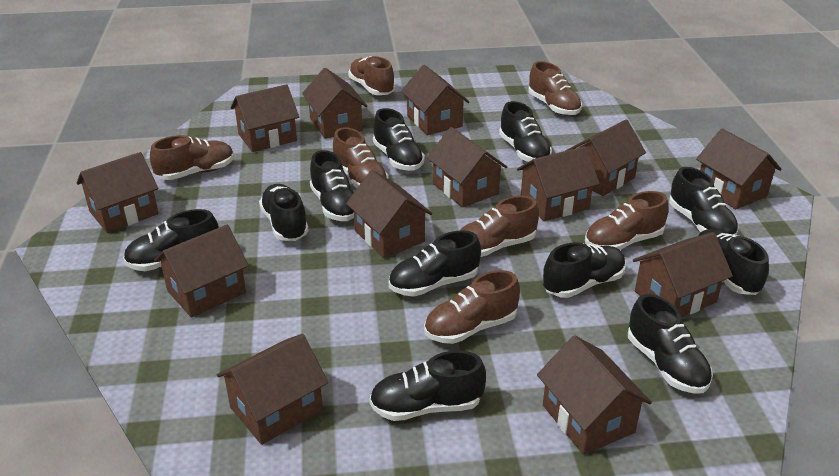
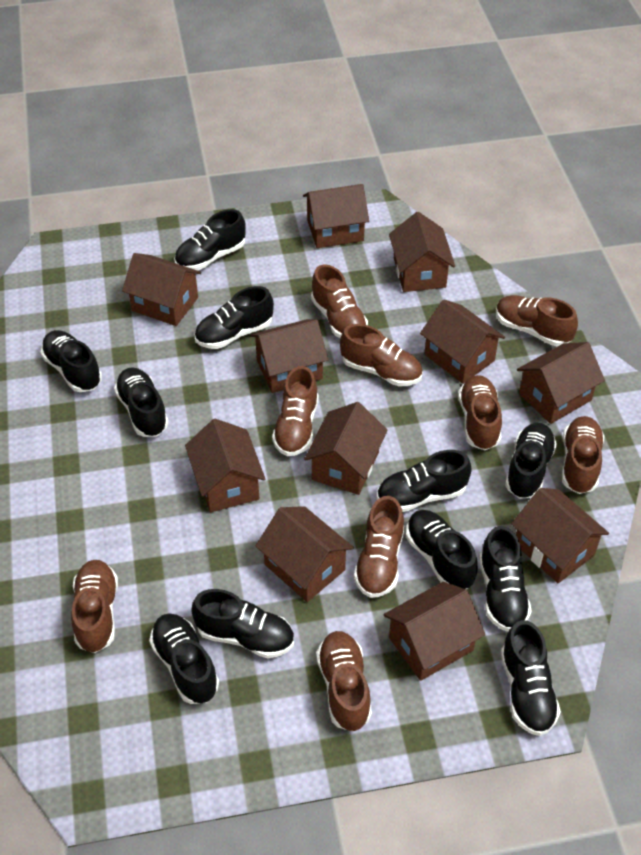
brown house: [77,152,159,233] [154,225,248,318] [217,334,328,445] [230,84,299,152] [302,68,367,139] [346,170,432,258] [401,65,469,135] [427,127,507,208] [517,146,600,221] [537,336,652,455] [565,120,646,196] [633,232,733,317] [696,128,782,210] = 13 -> [122,253,201,326] [185,419,265,512] [250,319,328,393] [256,506,354,602] [303,184,369,248] [304,402,388,495] [383,582,485,681] [389,212,455,292] [420,299,505,384] [511,488,609,583] [517,342,605,424] = 11
brown shoe: [150,135,234,180] [333,127,389,188] [348,56,395,95] [424,270,520,344] [460,196,539,257] [528,61,582,116] [585,191,669,250] = 7 -> [71,560,118,653] [272,366,318,456] [311,264,368,338] [316,631,372,732] [340,324,422,386] [354,496,404,598] [458,375,502,450] [496,295,578,346] [562,416,604,494] = 9

